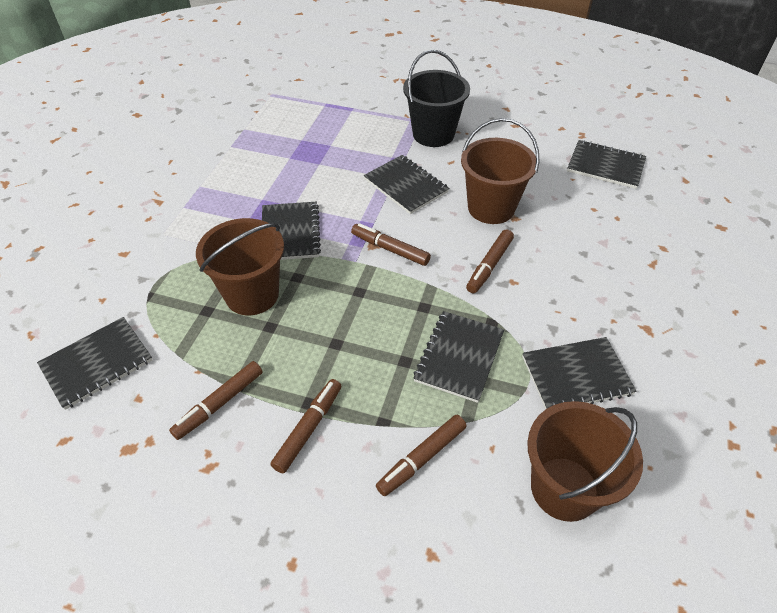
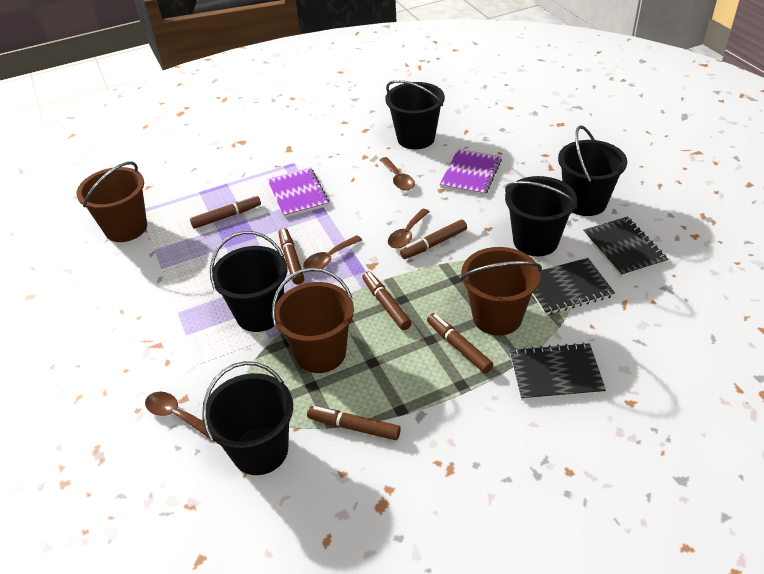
black bucket: [403,50,470,147] = 1 -> [202,361,293,475] [210,231,287,332] [386,80,445,149] [505,176,577,256] [558,125,627,216] = 5
black notebook: [37,317,152,410] [262,202,321,260] [364,155,449,214] [413,311,504,403] [522,337,637,409] [567,140,646,189] = 6 -> [510,342,606,401] [532,258,615,315] [583,217,668,277] = 3
brown marker: [169,361,262,440] [270,379,341,473] [351,223,431,266] [376,415,466,496] [466,229,514,293] = 5 -> [190,195,261,229] [279,228,304,284] [307,406,401,440] [362,272,412,330] [400,220,467,259] [427,313,493,373] = 6
brown spoon: none = 0 -> [145,392,209,438] [303,235,362,269] [380,157,415,190] [388,209,430,249] = 4
purple notebook: none = 0 -> [267,168,329,218] [440,149,502,196] = 2

